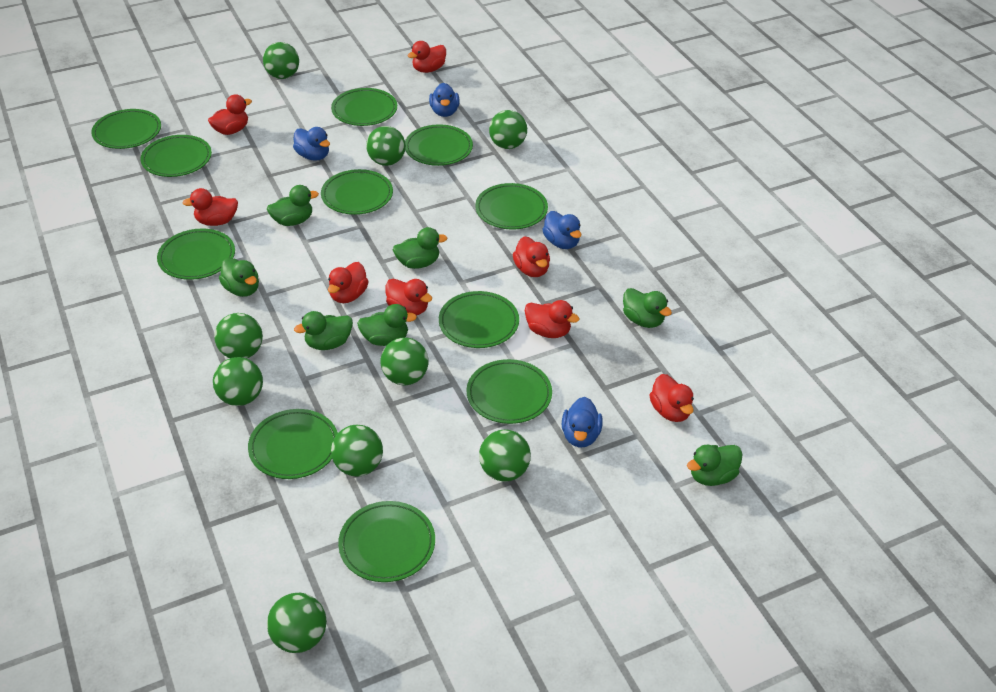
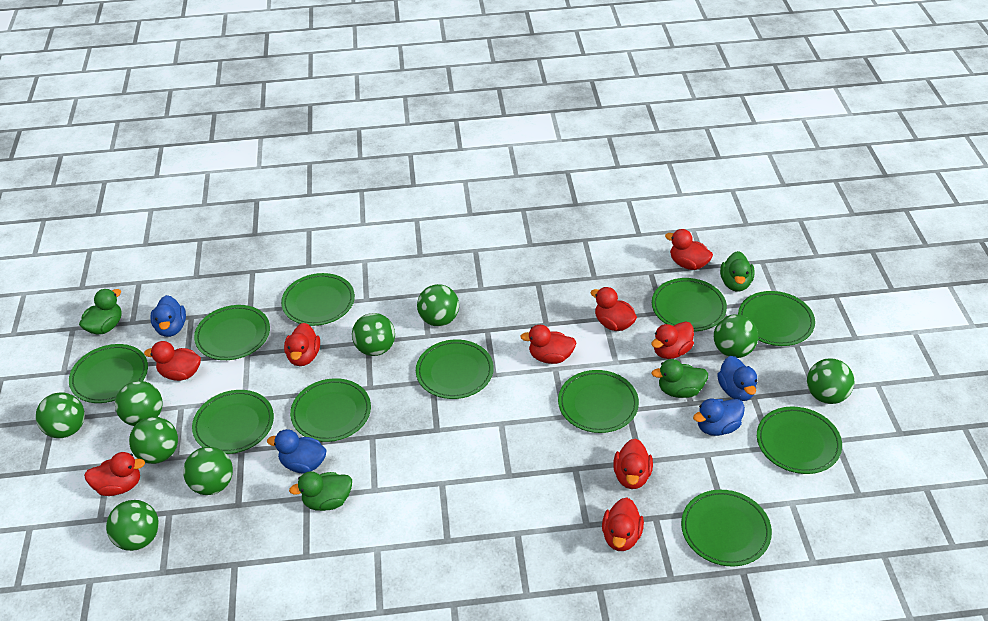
green duck: [219,258,259,297] [267,185,319,226] [294,311,353,350] [357,304,417,346] [393,227,447,269] [623,288,672,328] [687,445,743,486] = 7 -> [79,289,122,335] [289,471,352,511] [651,359,708,398] [720,251,755,292] = 4
red duck: [182,188,238,226] [208,94,252,135] [328,262,369,303] [385,279,432,315] [408,41,446,73] [513,236,550,277] [525,300,580,338] [650,374,694,422] = 8 -> [84,452,145,496] [144,341,201,381] [284,323,320,366] [520,325,577,364] [590,287,637,331] [602,498,644,551] [613,439,653,489] [651,321,694,359] [665,229,713,270] = 9

